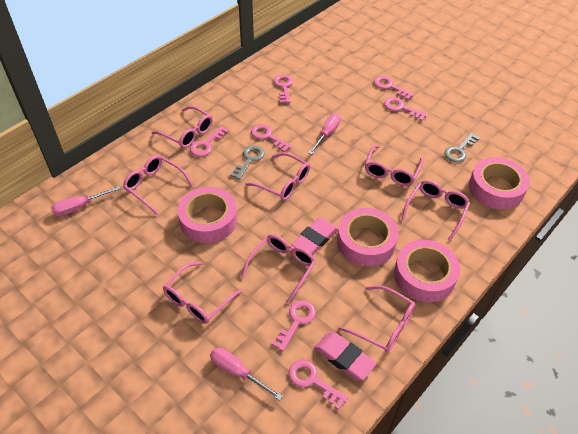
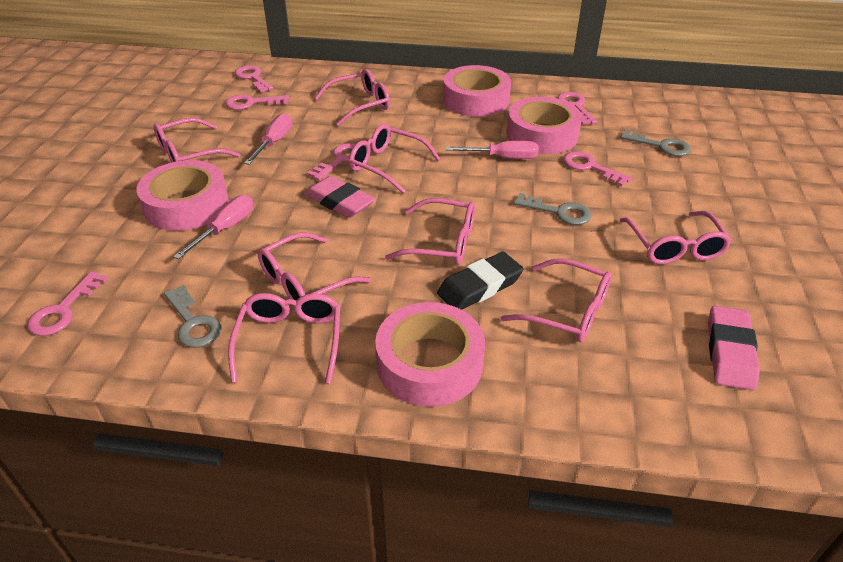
black eraser: none = 0 -> [437,252,523,310] = 1
grey key: [230,145,265,180] [444,133,480,162] = 2 -> [164,285,222,348] [514,193,592,225] [620,129,691,156] = 3
pink key: [190,126,229,157] [251,124,292,152] [271,300,316,352] [274,74,293,103] [289,360,348,410] [374,76,414,100] [384,97,427,121] = 7 -> [27,272,108,336] [225,95,289,110] [235,65,273,93] [307,143,356,180] [557,92,597,125] [563,151,631,187] = 6

